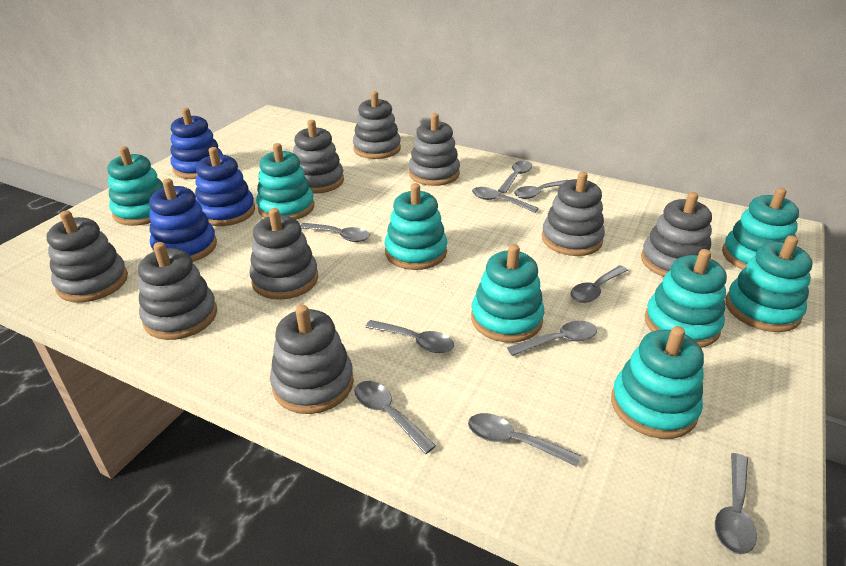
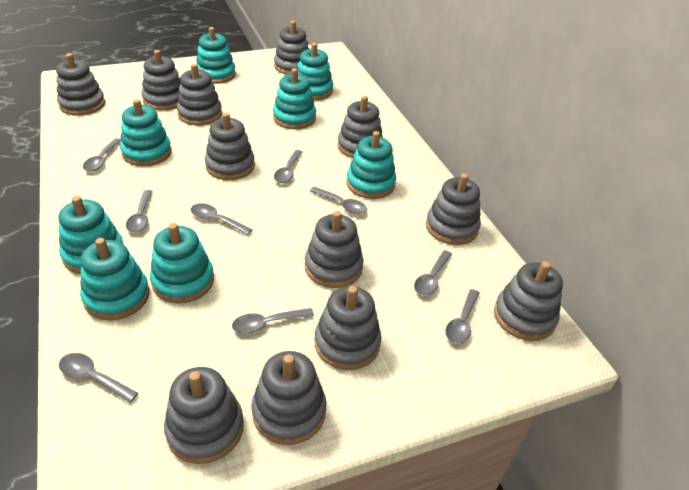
blue stacking toy: [149,179,217,262] [170,108,223,179] [195,147,255,226] = 3 -> none = 0
grey spoon: [300,223,370,242] [355,381,436,454] [365,320,454,353] [468,413,580,467] [472,187,539,213] [498,161,532,193] [507,321,597,356] [514,180,568,199] [571,265,628,303] [715,453,757,554] = 10 -> [59,353,138,403] [83,138,121,172] [126,190,153,233] [191,203,253,235] [232,308,314,334] [274,150,302,183] [310,187,367,214] [414,250,452,296] [446,289,480,344] = 9
grey stacking toy: [47,210,128,302] [138,242,217,340] [249,208,318,300] [270,305,354,414] [293,120,344,194] [353,91,401,159] [409,113,460,186] [542,172,605,256] [641,192,712,277] = 9 -> [56,53,105,116] [142,50,181,110] [164,367,244,464] [177,64,222,125] [205,113,255,180] [252,351,326,445] [274,21,309,75] [305,211,364,288] [315,286,381,370] [337,96,383,158] [426,173,481,245] [494,261,563,341] = 12

